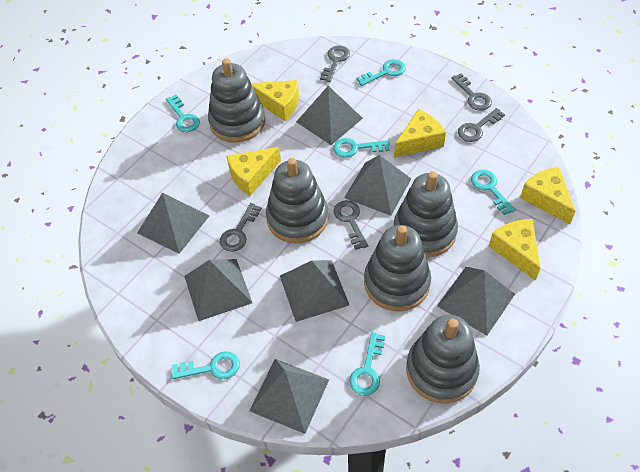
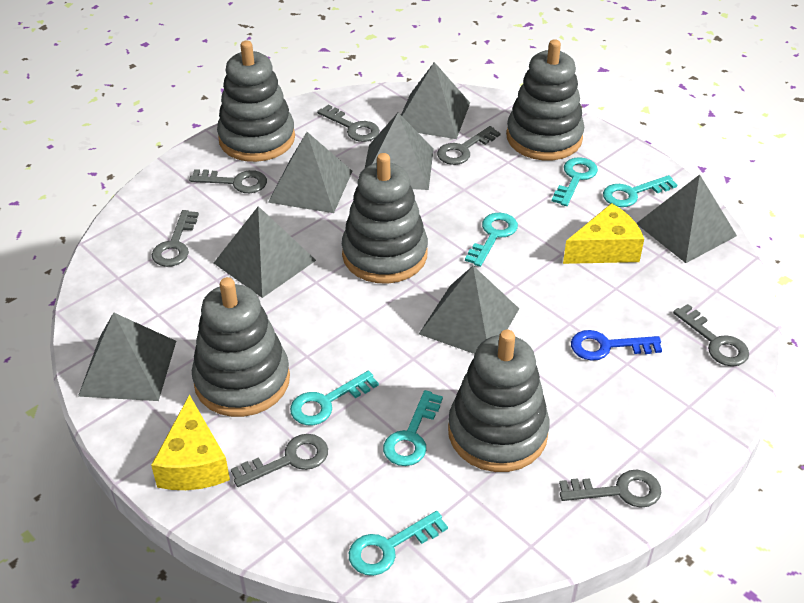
blue key: none = 0 -> [571,330,662,361] = 1
grey key: [220,203,261,252] [320,46,350,82] [333,200,368,250] [451,73,492,111] [458,108,505,142] = 5 -> [152,210,199,267] [189,169,267,193] [231,434,328,487] [317,105,380,142] [437,126,501,165] [559,470,662,508] [673,304,749,366] = 7
yellow cheese: [227,147,281,196] [251,80,299,121] [394,109,446,158] [489,219,540,281] [520,167,576,224] = 5 -> [151,395,230,490] [563,203,644,264] = 2

